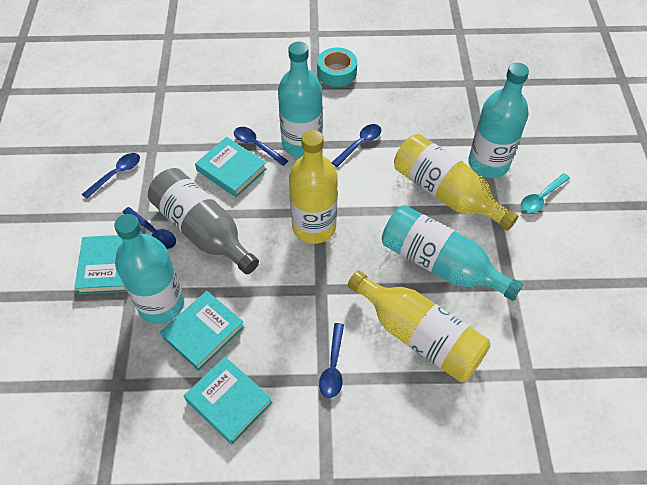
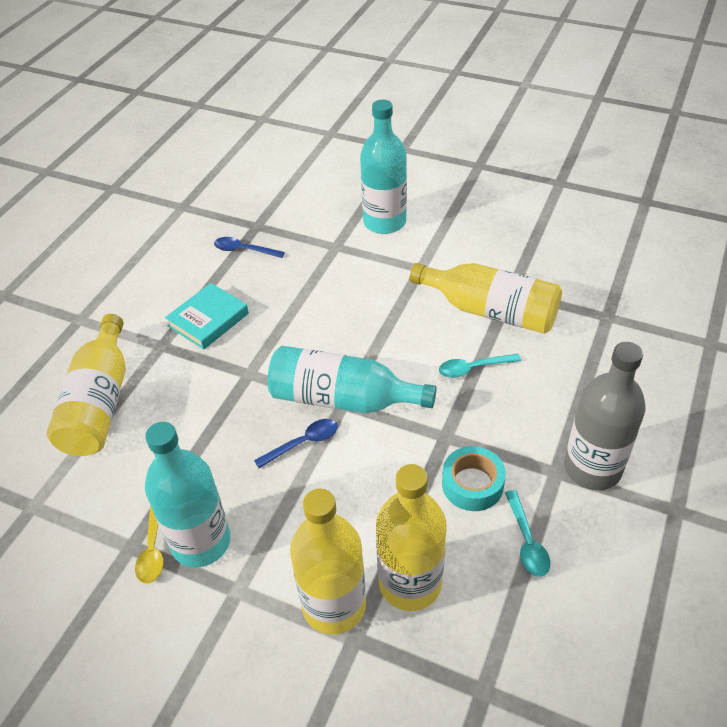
blue spoon: [82,153,140,199] [122,207,176,249] [234,127,288,166] [319,323,344,398] [331,124,381,167] = 5 -> [214,237,285,258] [254,419,338,468] = 2
turquoise book: [74,235,127,294] [160,291,244,371] [184,356,272,445] [195,137,267,197] = 4 -> [165,283,249,350] = 1
turquoise bottle: [114,214,184,324] [278,42,323,157] [382,205,523,301] [468,63,529,178] = 4 -> [145,422,231,567] [267,346,437,413] [360,100,407,234] = 3
turquoise spoon: [521,173,570,213] = 1 -> [439,354,521,378] [505,490,550,577] = 2
yellow bottle: [289,130,338,244] [348,270,491,382] [394,134,518,231] = 3 -> [47,314,126,456] [290,489,366,634] [376,464,447,611] [410,263,562,334] = 4
yellow spoon: none = 0 -> [135,506,164,584] = 1

